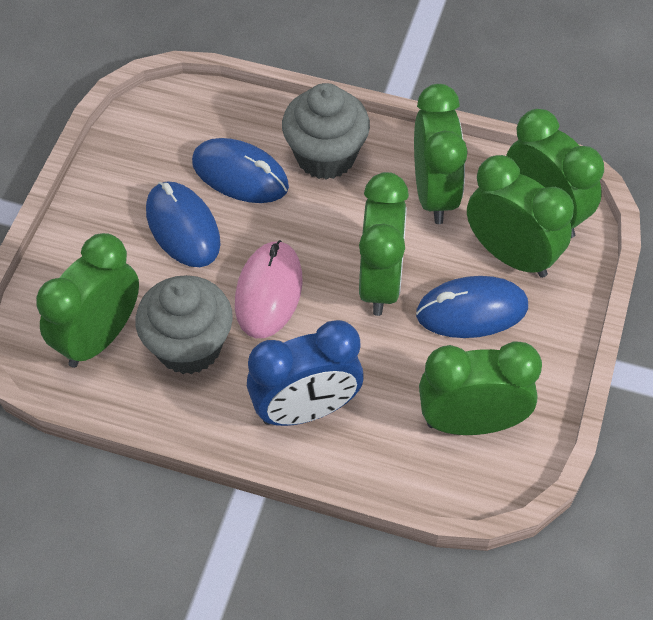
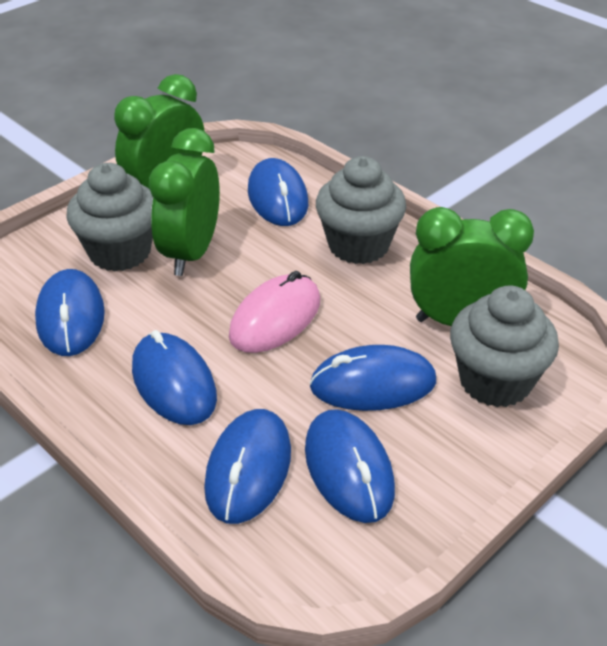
blue clock: [247,320,364,426] = 1 -> none = 0
blue mouse: [146,181,221,267] [192,138,289,203] [416,276,528,338] = 3 -> [35,269,105,356] [132,330,217,425] [204,409,291,524] [248,158,308,226] [305,409,395,523] [309,345,436,411] = 6
green clock: [36,233,139,368] [359,172,409,316] [414,84,468,224] [419,341,542,435] [467,155,574,278] [506,109,604,238] = 6 -> [114,74,205,188] [149,128,220,276] [410,207,534,326] = 3
grey cupcake: [135,275,233,374] [282,83,370,180] = 2 -> [66,163,153,271] [316,156,406,264] [450,285,559,407] = 3

